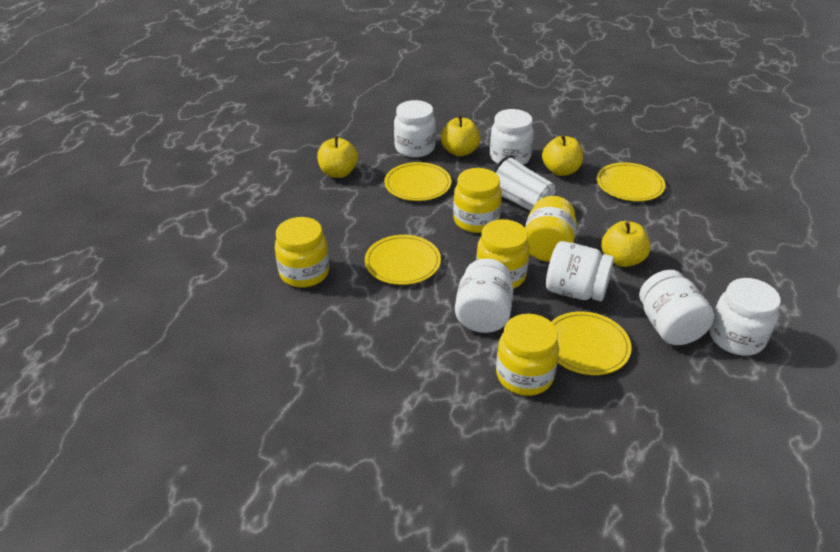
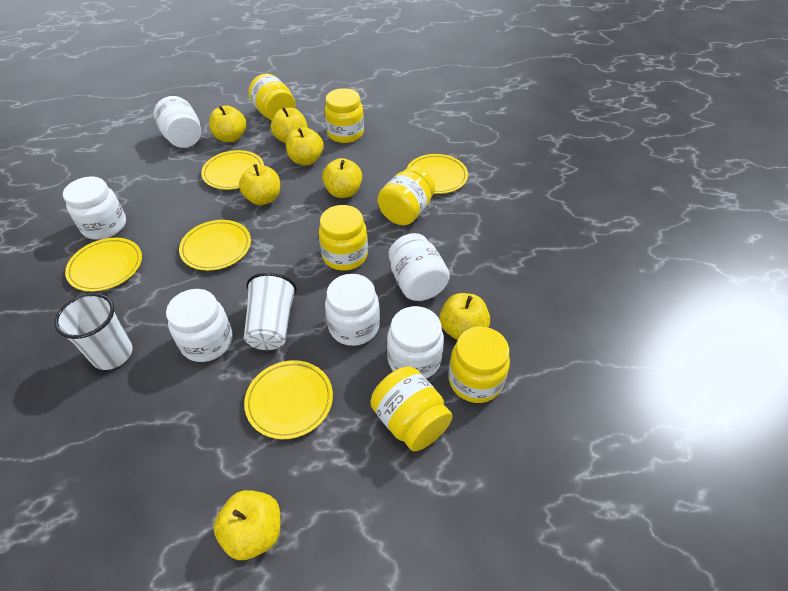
white cup: [493,155,555,211] = 1 -> [54,293,133,370] [244,273,297,350] = 2
yellow apple: [317,136,358,178] [441,116,480,156] [542,135,583,176] [601,221,650,267] = 4 -> [209,105,246,142] [214,490,280,560] [239,164,280,205] [271,107,308,143] [286,127,324,165] [322,158,362,198] [440,293,490,340] = 7
yellow jar: [275,217,329,288] [453,168,502,233] [476,219,530,289] [496,314,559,396] [525,196,577,262] = 5 -> [248,74,296,121] [319,205,368,271] [325,88,364,143] [370,366,453,451] [377,166,435,225] [448,326,510,403] = 6
yellow plate: [365,235,441,285] [384,162,451,201] [551,311,632,375] [597,163,665,201] = 4 -> [65,238,142,292] [179,220,251,271] [201,150,264,190] [244,360,333,439] [407,154,468,194] = 5

